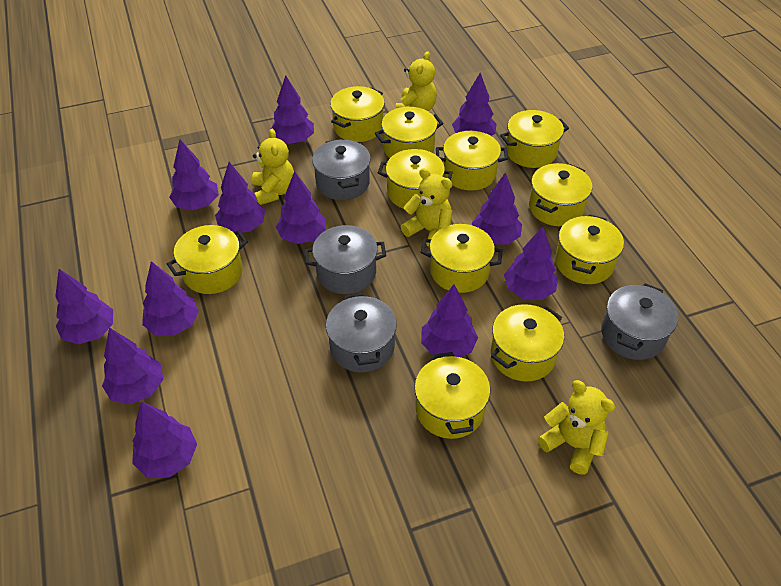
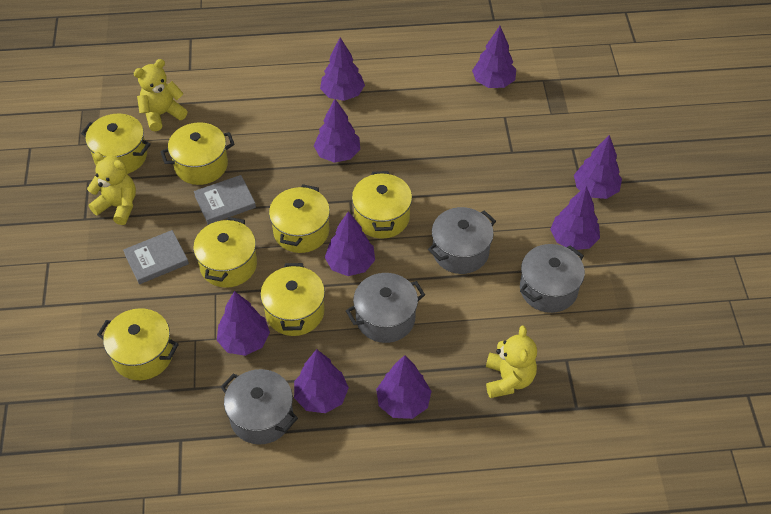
grey book: none = 0 -> [123,230,189,284] [194,175,256,225] = 2
purple tree: [55,269,113,344] [102,327,163,404] [132,401,197,477] [142,261,199,336] [169,139,219,210] [215,162,265,233] [271,75,314,144] [276,171,326,244] [421,285,478,357] [452,73,496,136] [472,172,522,245] [504,226,558,300] = 12 -> [217,291,270,356] [294,349,349,413] [314,99,360,163] [320,38,365,101] [325,211,375,276] [376,355,432,419] [472,26,516,88] [550,186,600,250] [574,135,622,199] = 9
yellow pot: [167,225,248,294] [330,86,385,142] [375,107,443,158] [378,149,453,209] [414,352,490,439] [420,224,503,293] [436,131,508,191] [491,304,564,382] [500,110,569,168] [529,163,592,226] [555,214,624,284] = 11 -> [81,114,151,174] [97,308,179,380] [160,122,235,185] [193,217,257,288] [260,263,325,336] [269,184,330,253] [352,171,412,239] = 7
yellow teddy bear: [252,129,294,205] [396,51,437,111] [401,168,452,247] [538,380,615,475] = 4 -> [87,152,136,225] [134,59,187,131] [486,326,537,398] = 3

